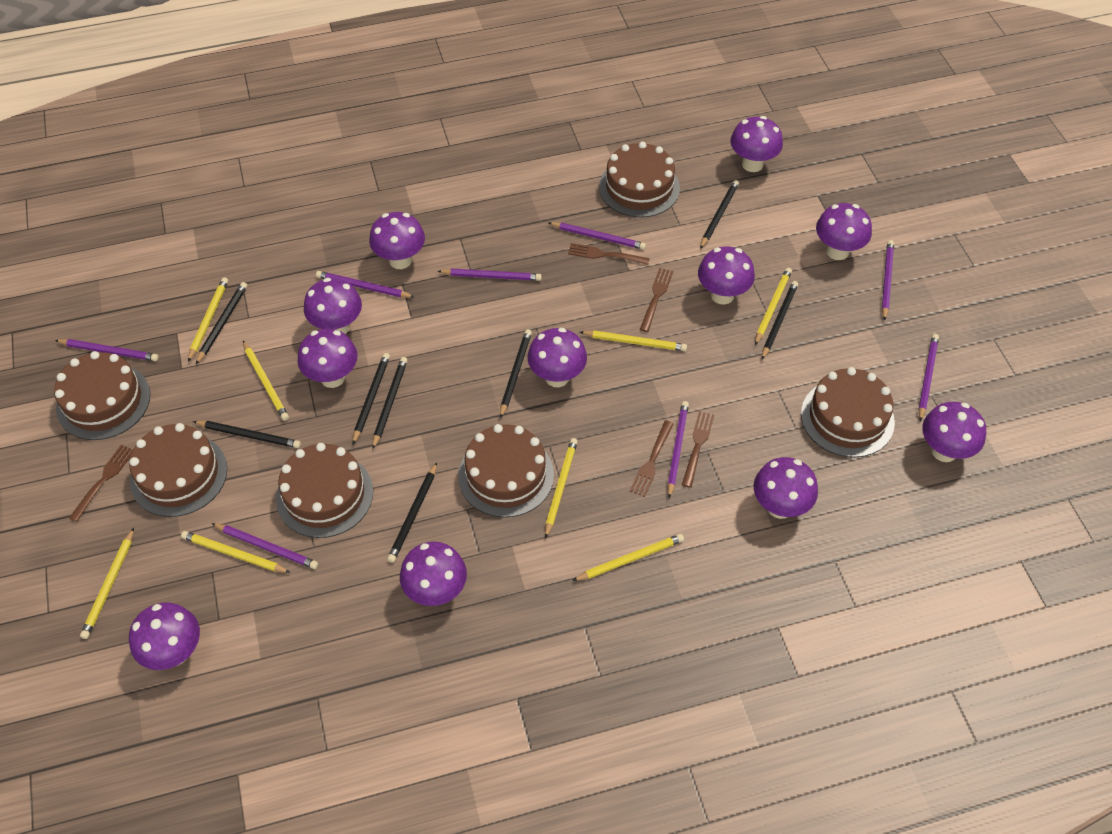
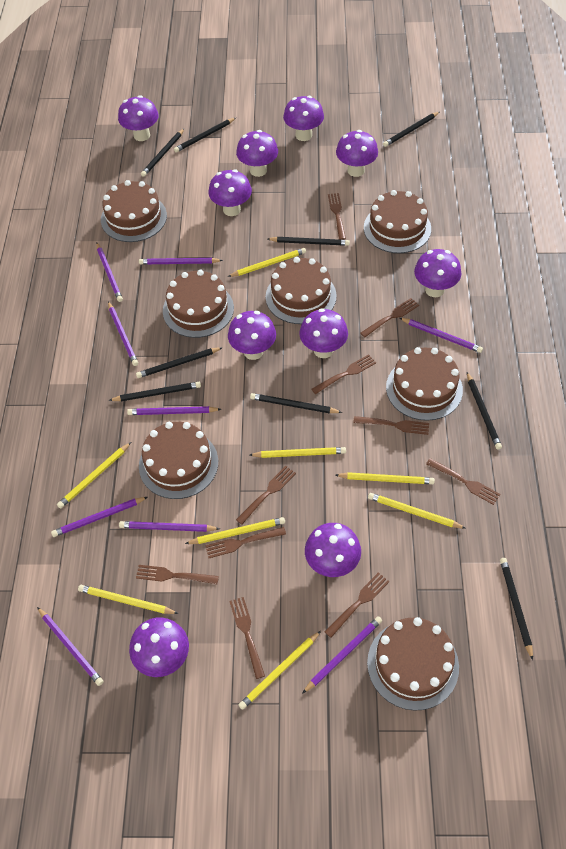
black pencil: [193,421,301,448] [196,282,247,364] [353,353,390,444] [372,357,408,449] [387,462,437,563] [500,329,532,418] [700,180,739,249] [762,281,798,360] = 8 -> [109,382,201,401] [136,347,223,378] [141,129,184,177] [174,118,236,153] [250,393,342,413] [268,237,350,246] [383,112,439,147] [467,372,502,450] [500,558,533,660] = 9
brown cake: [54,351,150,440] [129,423,227,517] [276,443,373,538] [458,424,554,518] [599,142,680,218] [801,367,895,457] = 6 -> [101,180,167,242] [139,422,218,499] [163,270,234,338] [266,257,336,324] [364,190,431,253] [367,617,459,711] [386,347,463,421] = 7
brown fork: [69,445,133,522] [568,243,650,265] [630,420,674,497] [640,268,673,332] [682,411,714,488] = 5 -> [136,565,219,584] [205,527,286,558] [229,597,265,679] [236,466,296,524] [311,354,376,394] [324,572,389,638] [328,193,346,240] [353,416,429,435] [360,298,419,337] [426,458,500,505] = 10
purple mushroom: [129,602,200,670] [297,329,358,388] [304,278,362,334] [369,212,425,269] [400,542,467,606] [527,328,587,387] [698,246,755,305] [730,116,783,172] [753,457,818,519] [816,203,872,260] [922,402,986,462] = 11 -> [118,95,159,141] [129,617,189,677] [209,169,252,216] [228,311,276,360] [236,130,278,177] [283,96,324,141] [299,308,348,358] [305,523,361,577] [336,130,378,177] [414,249,461,297] = 10
purple pencil: [55,339,159,361] [211,523,318,569] [316,271,414,298] [437,269,542,281] [549,222,646,250] [667,401,689,498] [882,240,894,321] [918,334,939,421] = 8 -> [37,607,104,686] [51,497,148,537] [96,243,123,302] [108,301,138,366] [119,521,220,532] [127,406,221,415] [139,258,223,264] [302,616,382,694] [400,318,483,353] = 9

